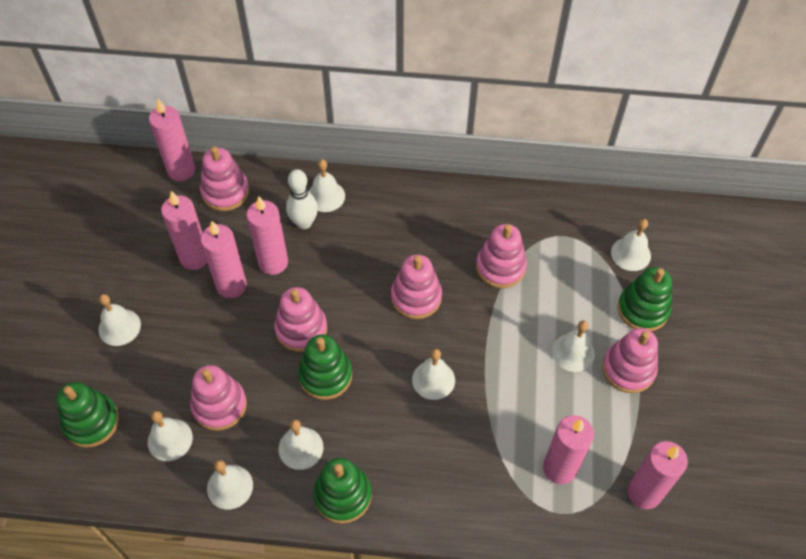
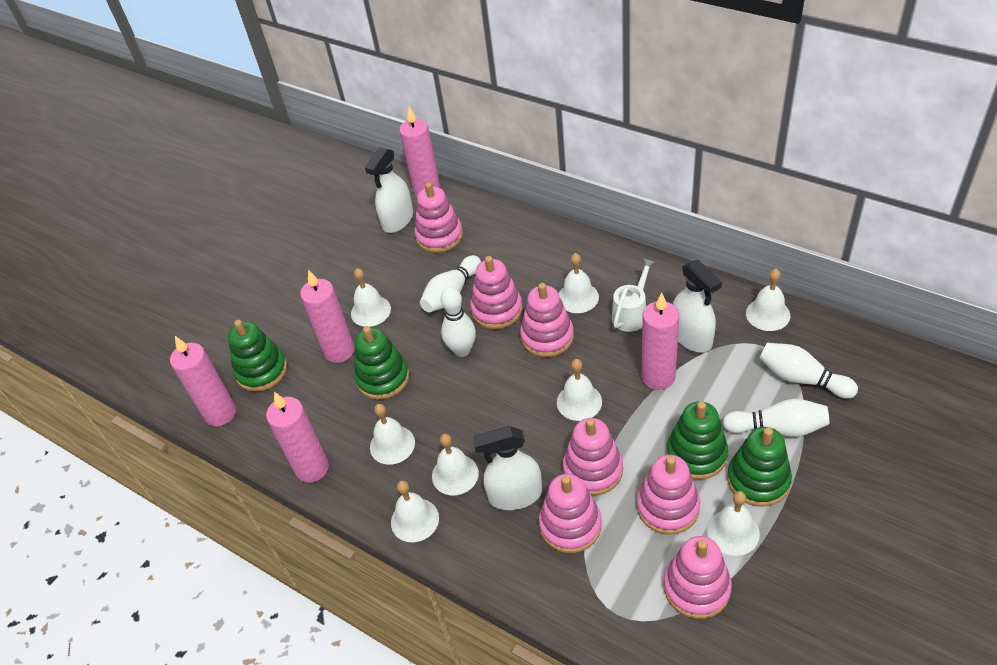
pink candle: [149,99,195,181] [161,191,207,270] [200,221,247,298] [246,196,288,275] [543,415,594,484] [627,441,688,509] = 6 -> [170,336,236,426] [266,392,329,483] [300,270,355,363] [399,107,440,196] [642,293,679,390] = 5
pink stacking toy: [190,365,247,431] [200,146,249,211] [274,287,327,352] [391,254,442,319] [476,224,527,288] [602,328,658,393] = 6 -> [415,182,463,253] [470,256,523,329] [520,283,574,357] [539,474,602,553] [563,418,623,496] [637,455,700,535] [663,536,732,619] = 7
white bowling pin: [286,169,318,229] = 1 -> [420,255,481,312] [441,287,476,357] [723,399,829,437] [760,343,858,399] = 4
white spray bottle: none = 0 -> [365,147,413,233] [473,426,542,510] [673,260,722,353] = 3
white watering can: none = 0 -> [612,258,656,332] = 1

